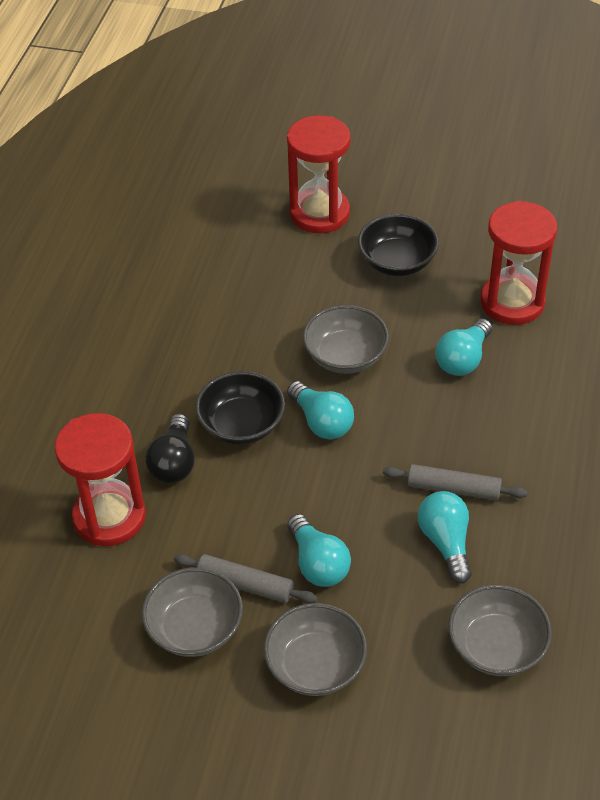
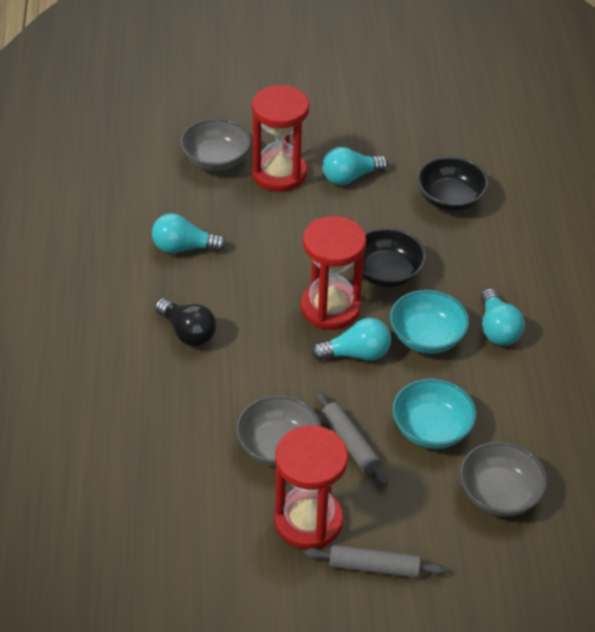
grey bowl: [142,567,243,657] [264,603,367,696] [303,305,389,374] [448,585,552,676] = 4 -> [180,118,251,171] [236,395,321,467] [460,441,548,516] = 3
turquoise bowl: none = 0 -> [390,290,469,354] [392,379,477,449] = 2

